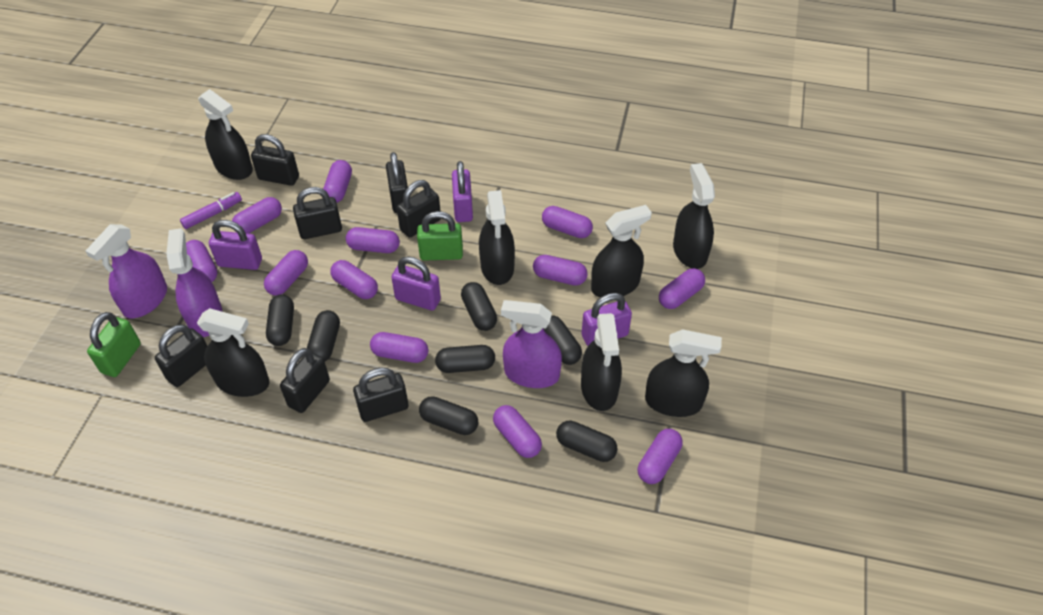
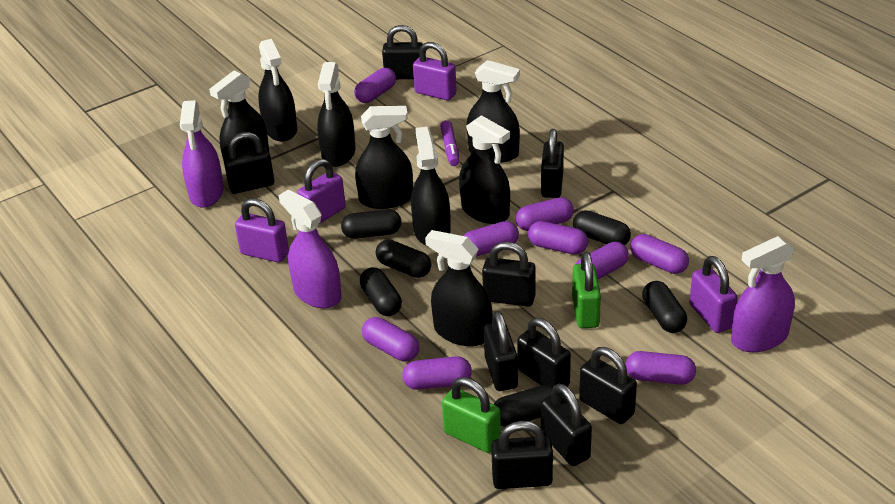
black capsule: [266,294,294,346] [307,310,340,361] [419,396,478,435] [435,345,495,373] [461,282,497,331] [543,315,582,365] [556,420,618,462] = 7 -> [341,209,401,239] [360,267,402,316] [376,239,431,278] [494,385,553,427] [573,210,631,245] [642,281,687,333] = 6
black padlock: [155,324,207,387] [251,134,299,186] [280,348,330,413] [293,187,342,239] [353,368,409,422] [386,152,408,213] [397,180,441,238] = 7 -> [223,132,274,194] [382,25,423,79] [482,242,536,307] [484,311,518,391] [491,421,553,489] [517,318,571,387] [541,129,564,198] [541,383,592,466] [579,347,637,424] = 9
black spray bottle: [197,308,269,397] [198,89,253,180] [479,190,515,285] [581,313,622,411] [591,205,652,298] [645,329,722,417] [673,163,715,269] = 7 -> [209,71,269,157] [258,39,297,141] [317,62,356,167] [355,106,413,209] [411,127,451,246] [425,230,492,346] [459,115,510,224] [467,60,520,163] = 8
purple capsule: [186,240,218,282] [232,197,282,234] [264,250,308,296] [323,160,352,203] [330,260,378,299] [346,227,400,253] [370,332,428,363] [493,405,542,458] [533,255,588,286] [542,206,593,238] [638,429,683,484] [659,268,705,309] = 12 -> [354,68,396,103] [362,317,419,361] [402,356,472,390] [463,221,519,257] [516,197,574,231] [528,221,588,255] [576,242,629,279] [625,351,696,385] [630,234,689,274] = 9

